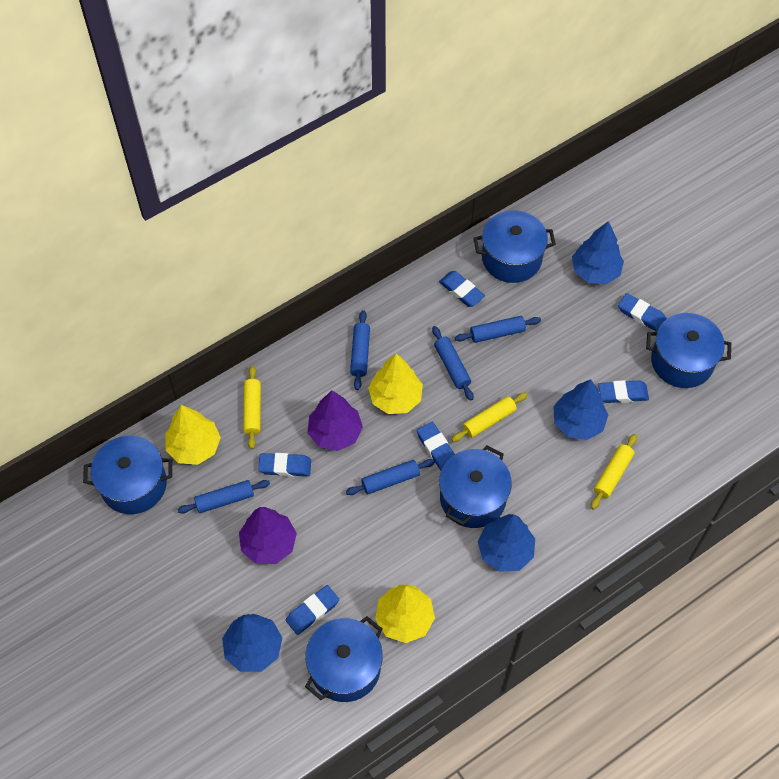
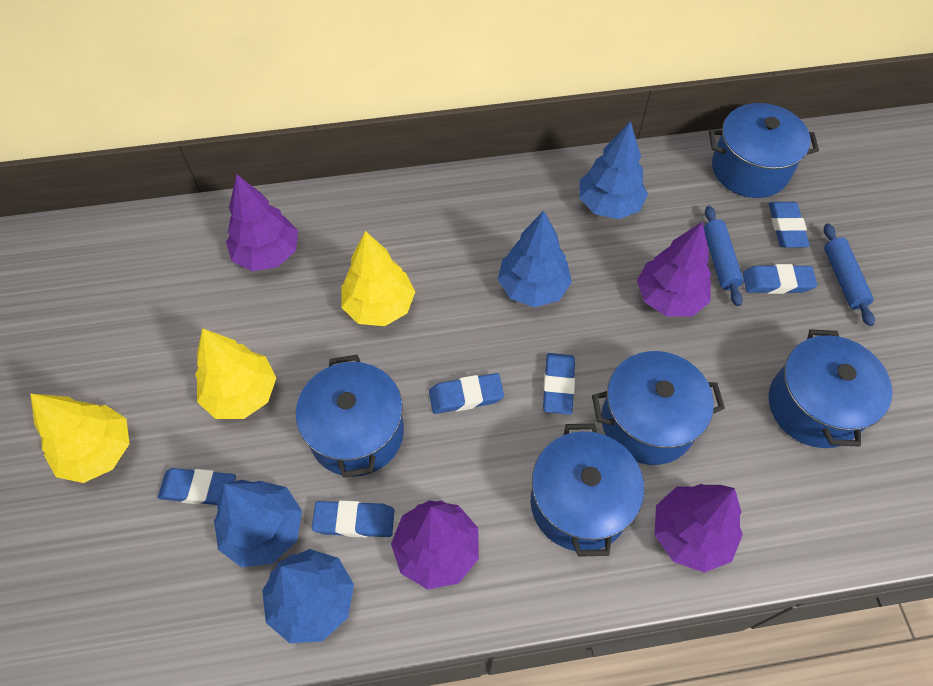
blue rolling pin: [177,480,270,514] [346,459,435,495] [350,310,370,390] [432,326,474,401] [455,316,541,343] = 5 -> [704,206,744,306] [824,223,875,326] = 2
purple tree: [239,507,297,564] [308,390,363,451] = 2 -> [226,174,298,271] [391,500,479,589] [637,222,711,317] [654,484,743,573] = 4
yellow rolling pin: [243,366,261,449] [451,393,528,442] [591,434,637,510] = 3 -> none = 0

